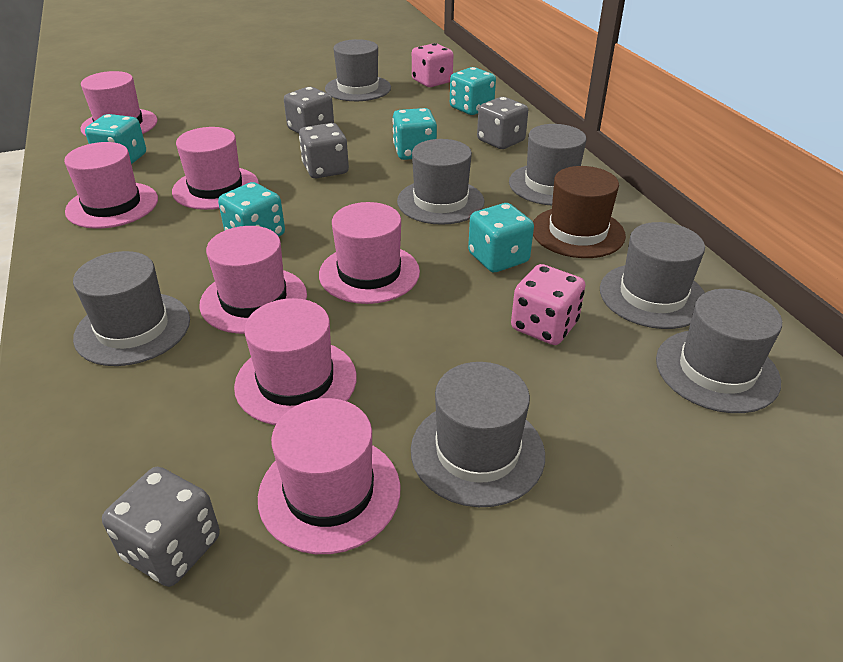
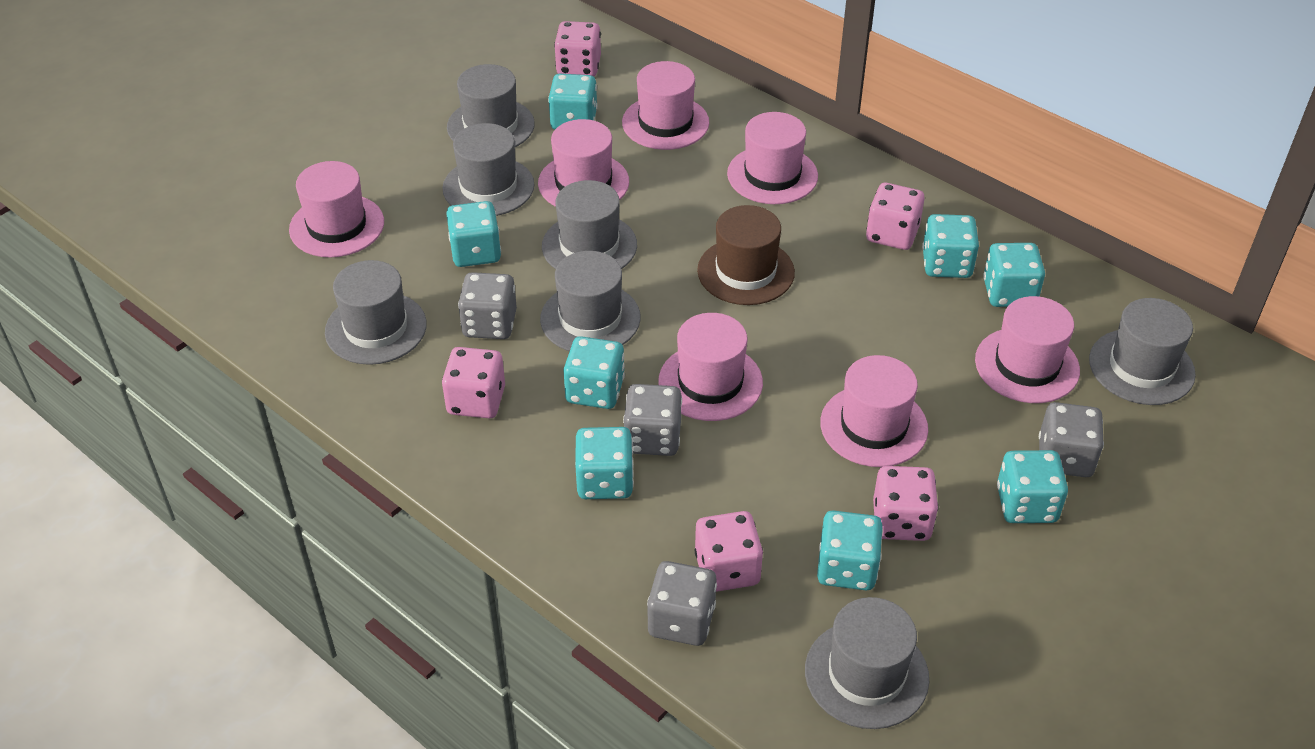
pink dice: [412,43,453,87] [511,264,586,345] = 2 -> [442,347,505,418] [554,21,601,76] [695,511,763,592] [866,183,925,250] [873,466,938,541] = 5
turquoise dice: [85,114,146,164] [218,182,285,236] [392,108,437,160] [450,67,496,115] [468,203,534,272] = 5 -> [446,201,501,267] [548,74,597,129] [563,336,625,409] [575,427,634,499] [817,510,883,590] [922,214,979,278] [983,243,1045,307] [997,450,1068,523] = 8

